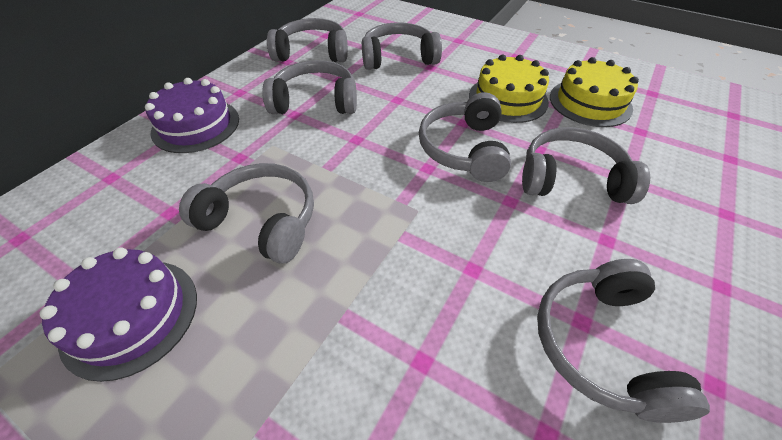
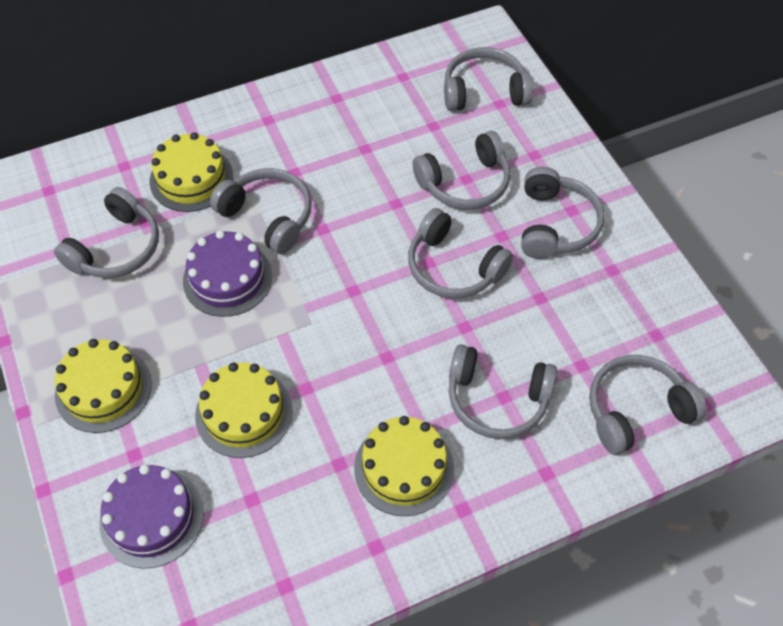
grey headphones: [179,163,314,264] [262,60,357,114] [267,18,348,62] [362,22,442,70] [419,92,511,182] [522,127,650,204] [537,259,710,423] = 7 -> [54,187,159,278] [210,168,312,254] [408,208,513,298] [413,131,511,210] [444,47,533,111] [449,344,557,439] [521,167,605,259] [589,355,707,455] = 8
yellow cake: [469,54,549,123] [550,57,639,127] = 2 -> [55,339,152,433] [150,132,233,212] [195,363,293,458] [354,416,454,516] = 4

